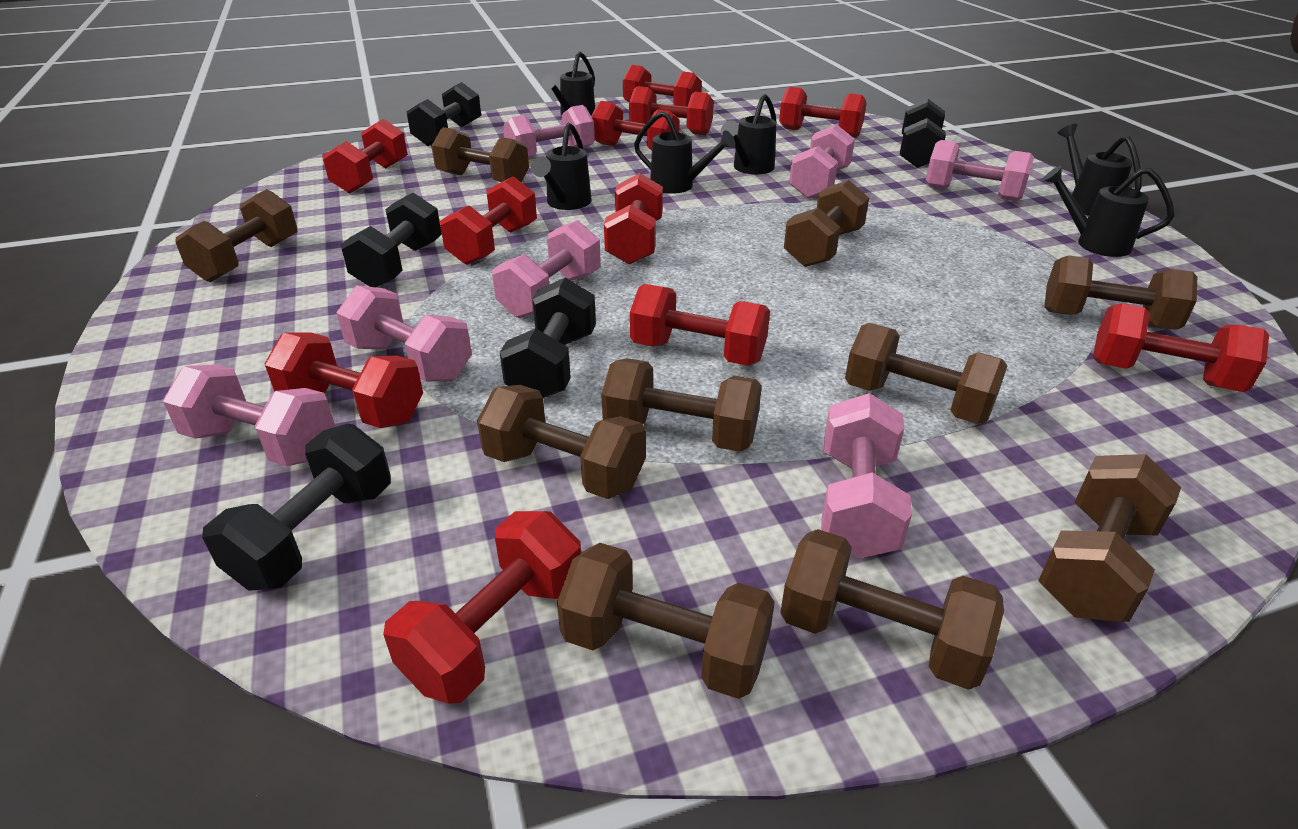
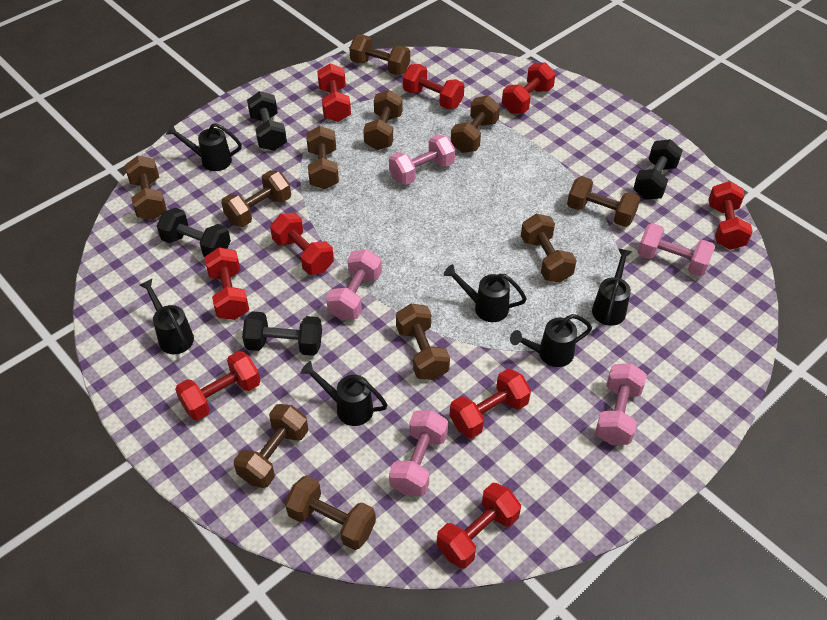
black dumbbell: [202,424,391,591] [341,192,442,287] [407,82,481,146] [500,278,596,398] [900,99,946,168] = 5 -> [157,208,231,257] [242,311,322,356] [247,91,287,151] [633,139,683,200] = 4
brown dumbbell: [175,189,297,282] [432,127,529,182] [477,385,646,499] [557,543,775,699] [602,358,762,452] [780,529,1004,690] [784,180,869,267] [845,323,1008,424] [1038,454,1181,622] [1044,255,1197,330] = 10 -> [125,156,167,220] [221,170,291,227] [234,404,308,488] [285,475,376,550] [306,126,339,189] [349,35,410,75] [363,90,403,150] [396,304,450,380] [451,96,500,153] [521,214,577,282] [567,176,640,227] = 11
pink dumbbell: [163,364,335,466] [337,285,472,382] [492,220,601,318] [503,105,595,160] [789,124,855,199] [821,393,912,559] [926,140,1034,201] = 7 -> [326,249,382,320] [389,135,455,185] [389,410,448,496] [595,363,647,445] [638,223,715,276] = 5
red dumbbell: [265,333,423,428] [323,119,408,194] [383,511,581,704] [440,176,537,265] [591,101,680,150] [604,173,663,265] [623,65,702,107] [629,86,714,135] [630,284,770,366] [779,87,866,138] [1093,304,1269,392] = 11 -> [175,351,260,421] [204,247,249,320] [270,213,334,275] [317,63,351,122] [403,64,464,109] [437,483,521,569] [449,369,531,438] [502,63,556,114] [708,181,753,250] = 9

